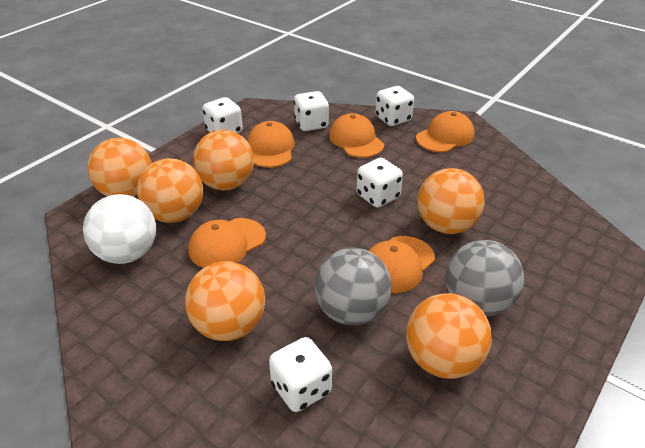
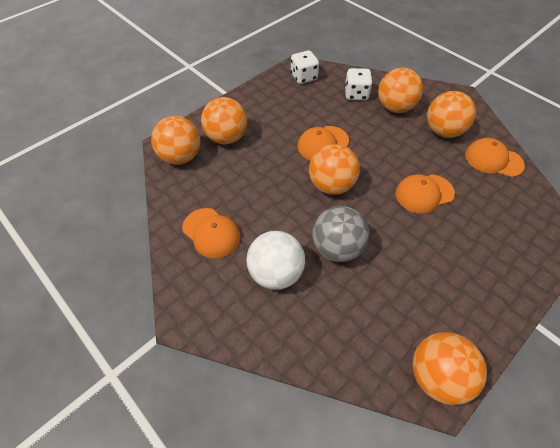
grey ball: [315,248,392,325] [445,240,524,316] = 2 -> [312,206,369,262] = 1
orange cap: [188,218,266,268] [247,121,295,168] [329,113,384,158] [369,236,435,293] [416,111,474,152] = 5 -> [182,208,241,258] [298,126,349,161] [395,174,455,214] [465,138,525,177] = 4
white dice: [203,97,243,133] [269,337,332,412] [294,91,329,131] [357,158,403,208] [375,86,414,126] = 5 -> [291,50,319,84] [345,68,373,100] = 2

